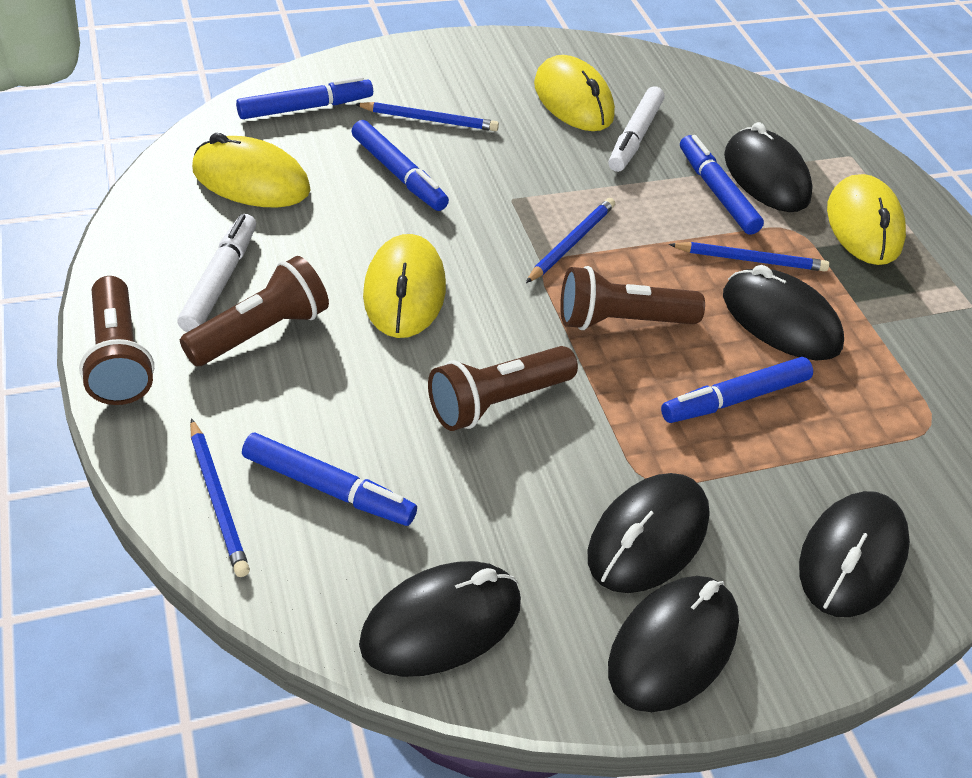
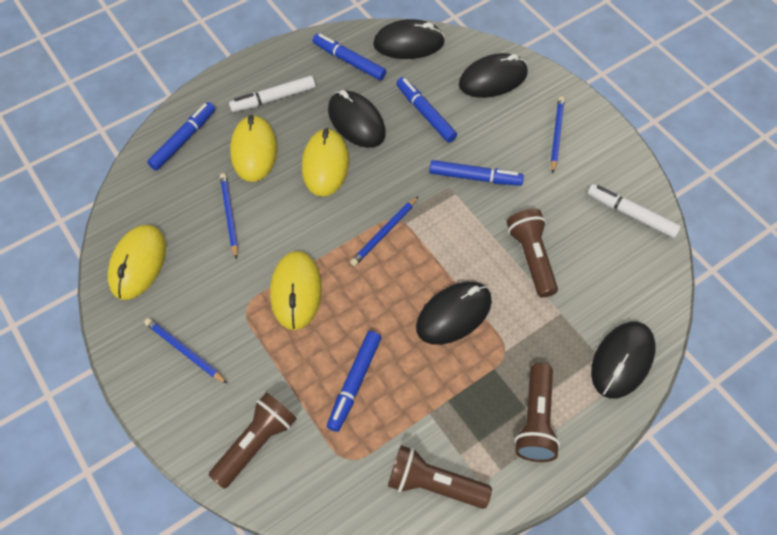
black mouse: [359,561,521,677] [588,473,710,593] [608,576,739,712] [723,265,844,361] [724,122,813,212] [799,491,910,617] = 6 -> [328,90,386,148] [373,19,445,59] [416,282,492,345] [459,53,528,98] [591,322,655,398] = 5

